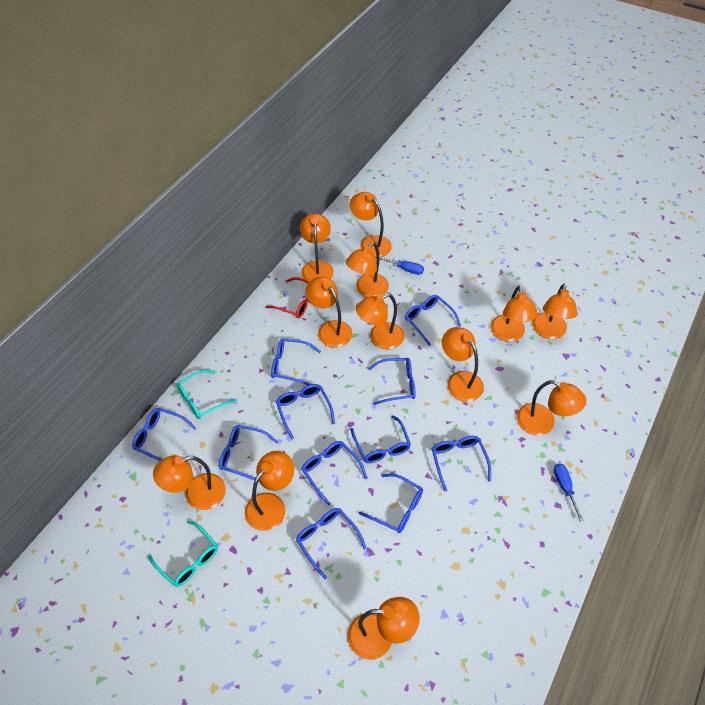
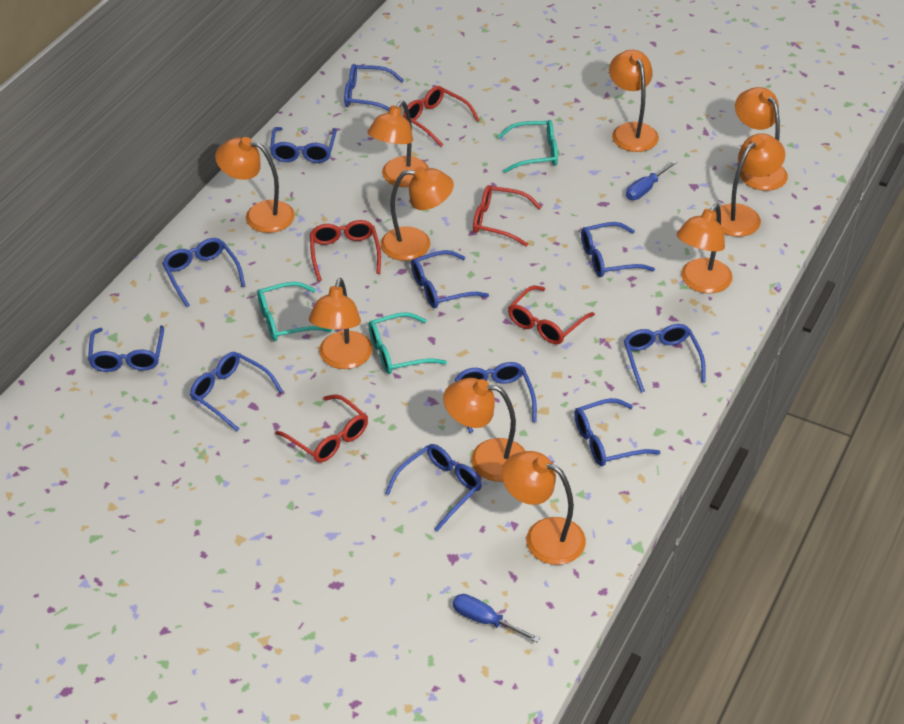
orange lamp: [153,455,226,510] [245,451,294,531] [300,214,334,281] [305,277,352,348] [346,242,389,297] [347,597,420,660] [350,192,392,258] [356,293,404,349] [442,327,484,402] [491,286,538,342] [517,380,586,436] [532,283,577,339] = 12 -> [215,137,295,233] [309,278,372,369] [368,101,429,187] [381,166,454,261] [443,378,525,482] [502,451,586,565] [609,50,659,152] [677,204,733,293] [715,133,785,237] [735,87,788,191] = 10
red glasses: [266,277,310,318] = 1 -> [275,394,368,463] [310,220,381,281] [403,86,480,147] [473,185,542,247] [508,286,595,344] = 5
turquoise glasses: [148,521,218,587] [177,370,237,419] = 2 -> [257,282,332,341] [368,312,447,374] [498,120,558,173] = 3

